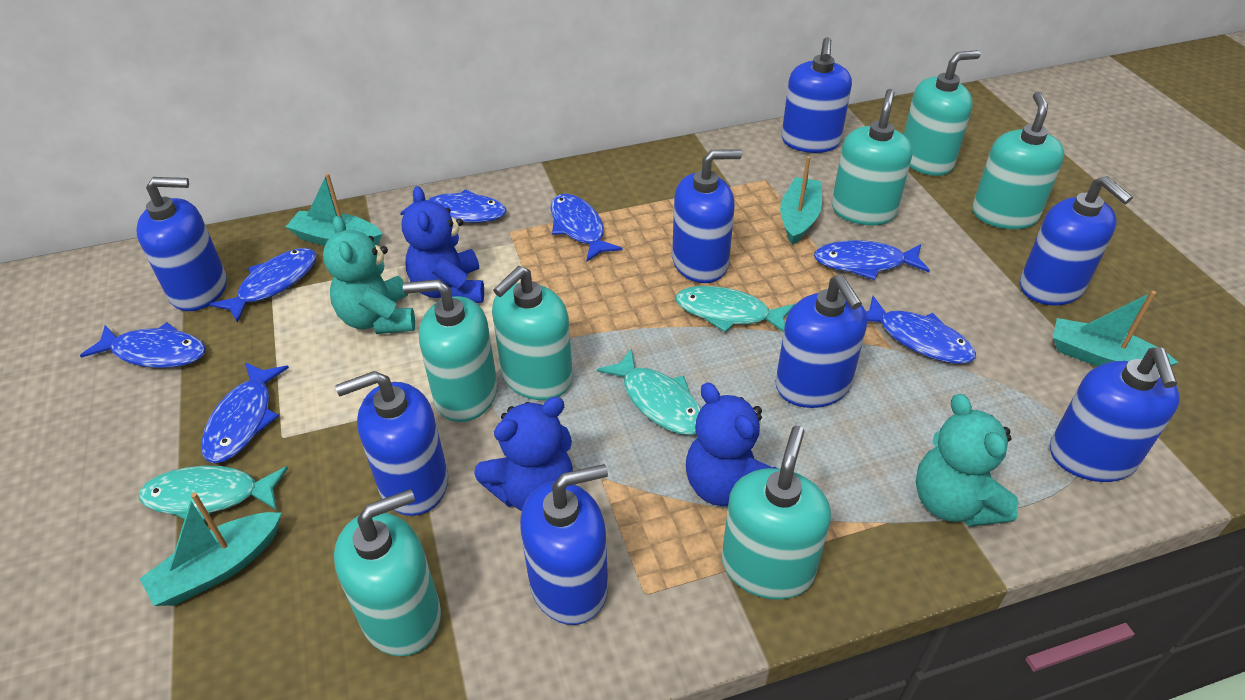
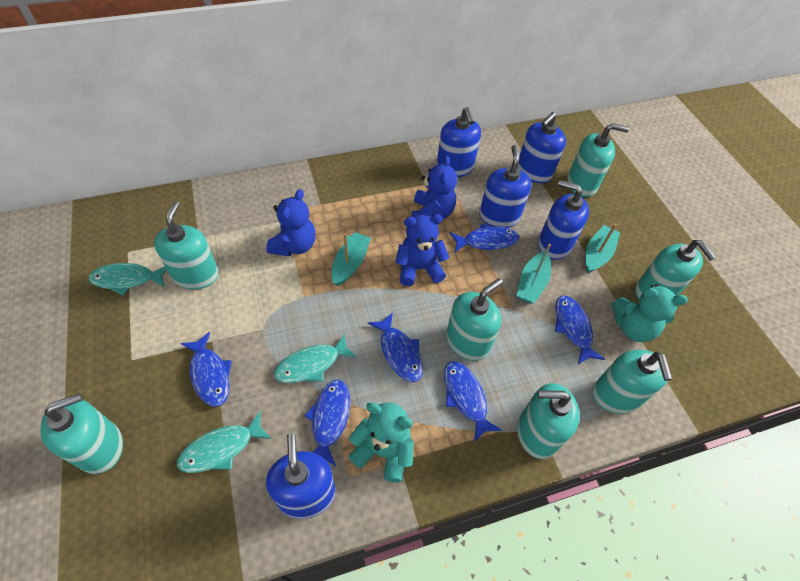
blue fish: [80,322,206,368] [201,362,289,463] [209,248,316,323] [400,189,507,223] [550,194,622,262] [814,240,930,280] [866,296,976,364] = 7 -> [181,332,232,407] [304,379,350,466] [368,312,423,382] [444,361,502,442] [450,223,519,252] [555,295,605,364] = 6
blue soap dispenser: [136,177,227,311] [335,371,448,516] [520,464,608,625] [672,149,742,283] [776,275,867,408] [781,37,852,153] [1020,176,1133,305] [1050,348,1180,482] = 8 -> [266,433,335,519] [436,107,481,177] [479,145,532,228] [517,112,566,183] [538,180,589,260] = 5
turquoise boat: [140,492,281,606] [286,173,383,246] [780,156,822,245] [1053,291,1179,367] = 4 -> [331,232,371,286] [517,244,551,304] [586,224,620,273] = 3

